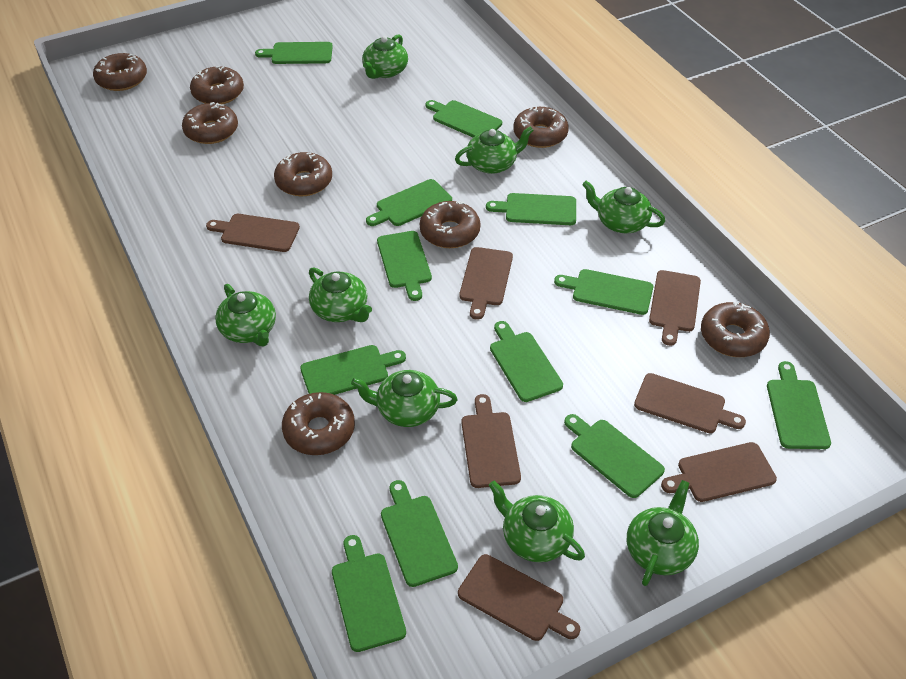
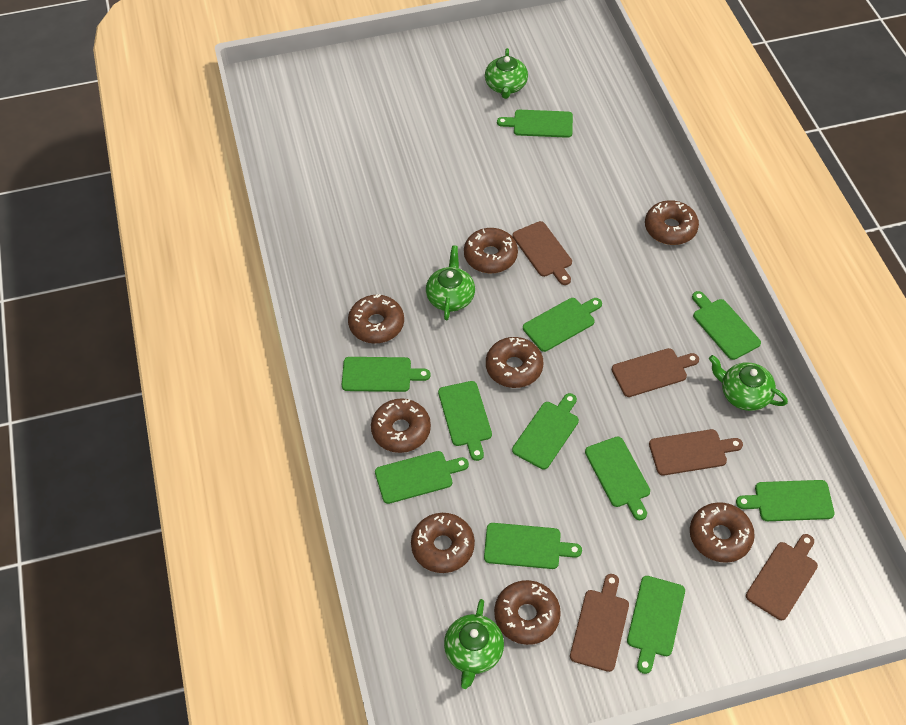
brown cutting board: [206,214,300,252] [458,554,580,641] [459,247,513,320] [461,394,521,488] [634,373,746,433] [649,270,701,346] [661,442,777,502] = 7 -> [513,221,572,285] [570,574,629,672] [612,348,699,397] [649,429,743,476] [746,534,818,620] = 5
green cutting board: [255,42,333,64] [300,345,406,395] [332,535,406,652] [366,179,452,226] [377,231,432,301] [381,480,458,587] [426,100,502,138] [486,193,576,225] [490,321,563,402] [554,269,653,315] [564,414,665,498] [767,361,831,449] = 12 -> [342,357,431,392] [375,451,469,504] [438,381,492,461] [484,523,582,569] [497,110,573,138] [512,393,579,469] [523,298,602,352] [585,436,650,520] [627,576,685,674] [692,291,761,360] [736,480,834,521] = 11
green teapot: [215,284,276,347] [309,267,372,322] [351,370,458,427] [362,34,408,79] [455,126,534,174] [488,481,585,562] [582,181,665,233] [627,480,699,586] = 8 -> [426,246,475,320] [444,599,504,689] [485,48,528,99] [709,355,788,411] = 4

